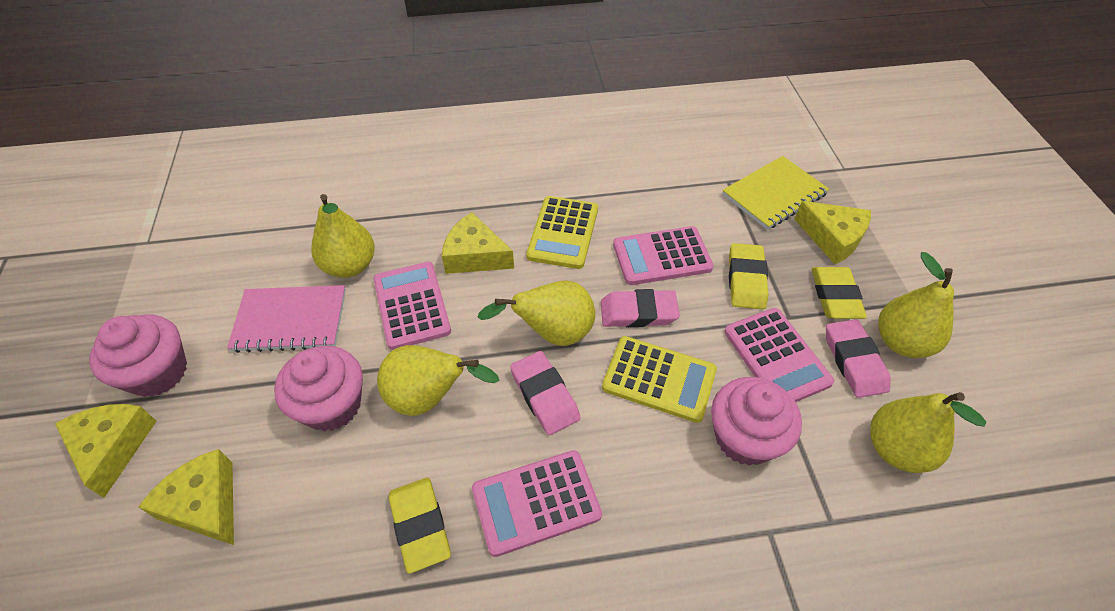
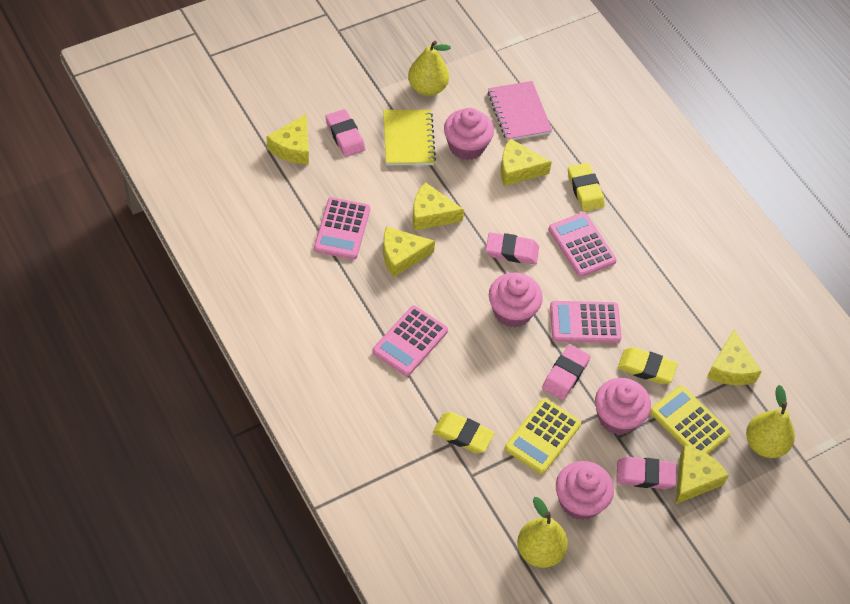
pink cupcake: [89,314,187,397] [274,346,363,431] [711,377,802,466] = 3 -> [444,108,494,160] [489,273,543,328] [556,461,614,520] [595,378,651,435] = 4
pink eraser: [510,351,580,435] [601,289,680,328] [826,319,890,398] = 3 -> [325,109,365,157] [486,232,539,264] [542,344,591,400] [616,457,676,489] = 4
yellow cheese: [55,404,156,498] [138,449,234,545] [442,212,514,274] [795,201,871,264] = 4 -> [266,114,309,164] [383,227,435,277] [412,182,464,231] [500,138,552,186] [675,445,729,504] [707,329,762,385] = 6
yellow pear: [311,194,375,278] [377,345,499,416] [478,281,595,346] [870,392,986,473] [878,252,954,358] = 5 -> [408,41,451,96] [517,497,568,568] [746,385,795,458] = 3

